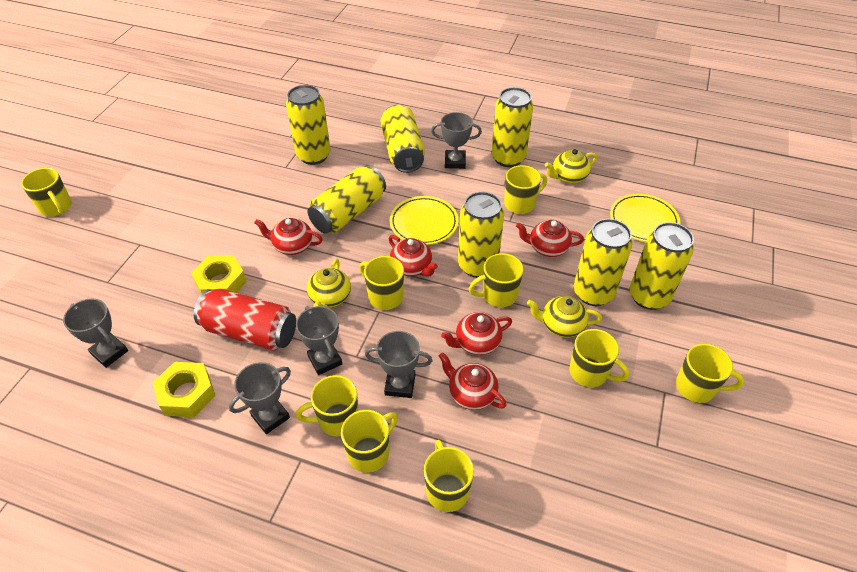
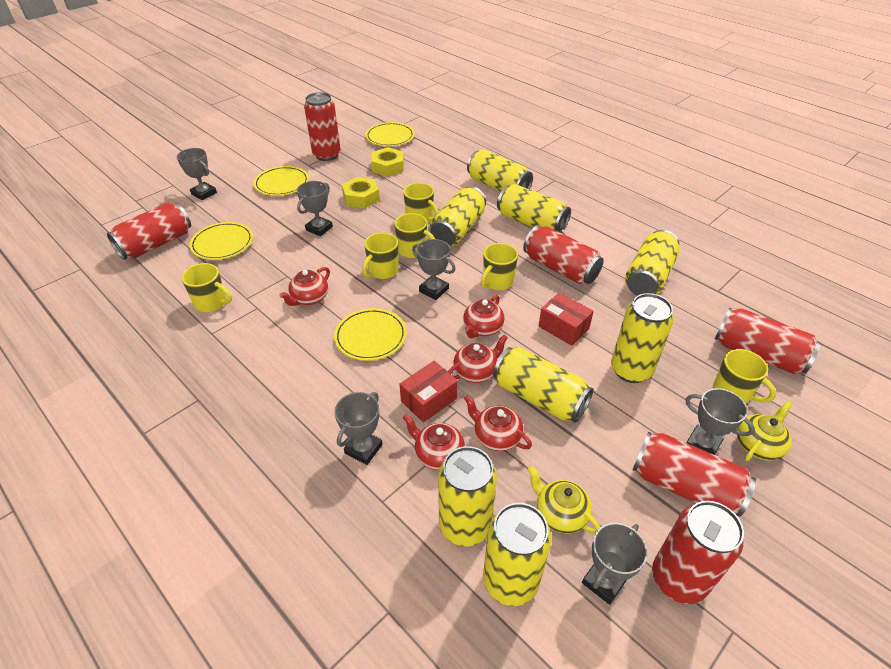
grey trophy: [63,299,128,368] [229,362,291,434] [296,306,342,375] [365,331,432,398] [431,112,482,169] = 5 -> [177,148,217,200] [297,181,333,236] [334,392,383,465] [412,239,456,300] [582,523,648,605] [686,388,755,455] = 6
red box: none = 0 -> [399,361,458,423] [539,293,594,346] = 2
red can: [194,289,296,351] = 1 -> [107,202,191,260] [304,92,341,161] [523,225,604,285] [632,432,756,517] [652,501,744,604] [715,307,821,374] = 6
yellow can: [286,85,330,165] [308,165,386,234] [380,105,425,173] [458,192,504,278] [491,87,533,167] [574,219,632,306] [629,222,694,310] = 7 -> [430,186,486,246] [438,446,497,547] [467,149,533,191] [483,503,552,606] [493,347,593,423] [497,184,571,233] [611,293,674,383] [625,230,680,296] = 8
yellow mug: [21,168,72,216] [296,375,358,436] [341,410,398,473] [359,256,404,310] [424,440,474,512] [469,253,524,307] [504,165,547,214] [569,329,629,387] [676,344,744,403] = 9 -> [181,263,232,312] [362,232,399,279] [394,213,435,258] [403,183,439,223] [481,243,518,290] [713,349,776,404] = 6
yellow plate: [390,196,459,245] [610,194,680,242] = 2 -> [189,222,253,260] [254,166,309,196] [334,308,407,361] [366,122,414,147] = 4
yellow teapot: [307,259,351,308] [527,296,602,338] [545,149,597,183] = 3 -> [528,466,600,534] [737,401,792,461] = 2

